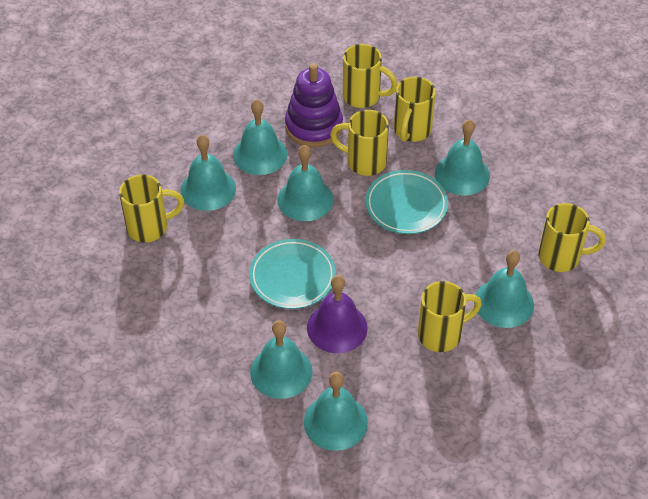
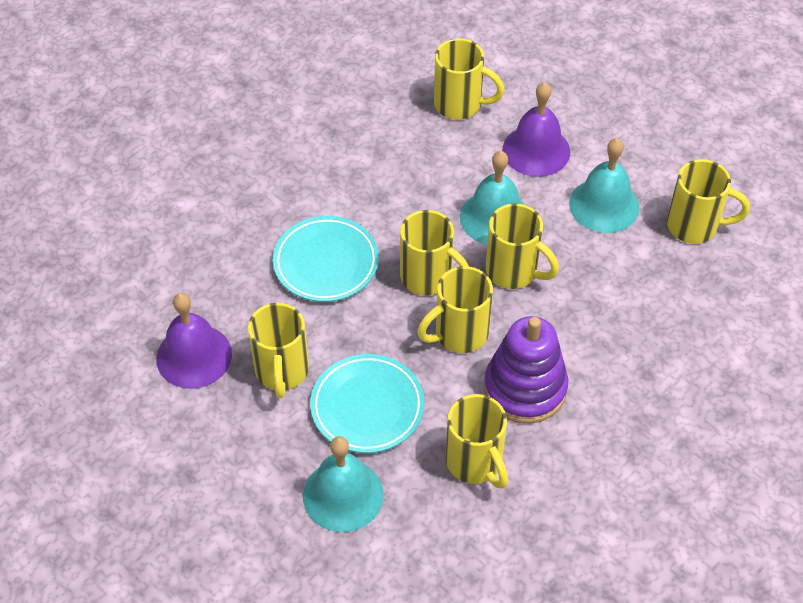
purple bell: [307,275,368,353] = 1 -> [156,293,232,389] [503,82,570,177] = 2
turquoise bell: [180,135,236,211] [233,99,287,175] [250,320,313,399] [277,145,333,221] [304,372,368,451] [435,119,490,196] [474,250,534,328] = 7 -> [303,436,384,532] [460,151,525,245] [569,138,639,233] = 3
yellow mug: [119,174,184,243] [330,110,389,176] [343,44,398,108] [394,77,436,142] [418,281,481,352] [538,203,606,272] = 6 -> [248,303,309,398] [400,210,469,296] [418,266,493,353] [434,38,504,119] [445,394,508,489] [486,204,559,289] [667,159,750,244] = 7

